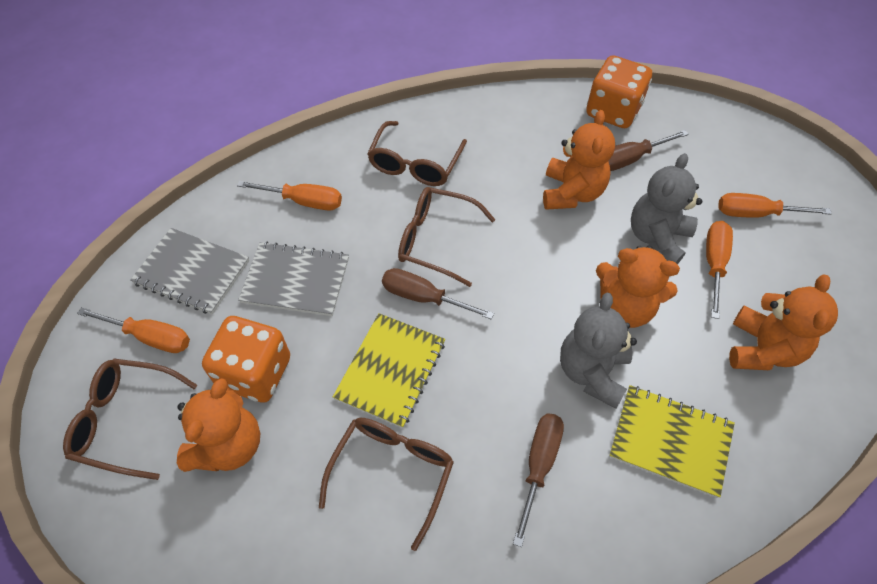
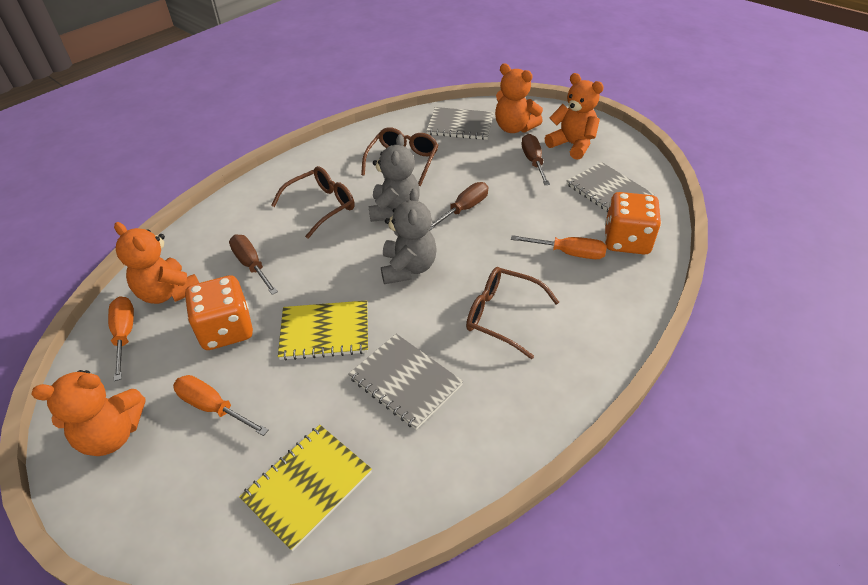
brown glasses: [63,359,197,480] [319,418,454,551] [367,121,467,186] [398,187,496,287] = 4 -> [271,166,355,239] [361,127,438,186] [466,267,559,359] = 3
grey notebook: [130,228,249,315] [238,241,349,316] = 2 -> [348,334,463,430] [426,107,494,140] [566,162,655,213] = 3
orange screwdriver: [77,307,190,353] [237,181,342,211] [706,221,733,319] [718,193,832,218] = 4 -> [108,296,134,381] [173,375,269,436] [511,235,607,259] = 3

